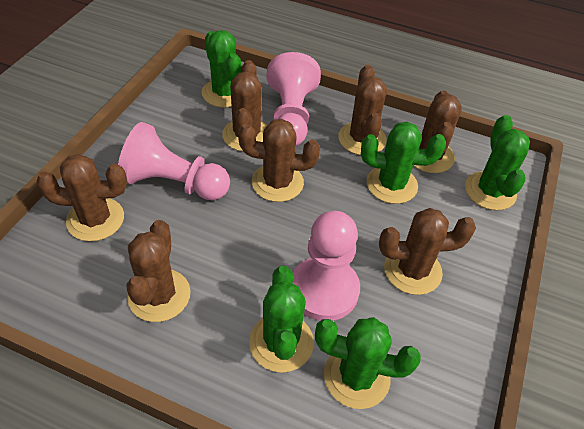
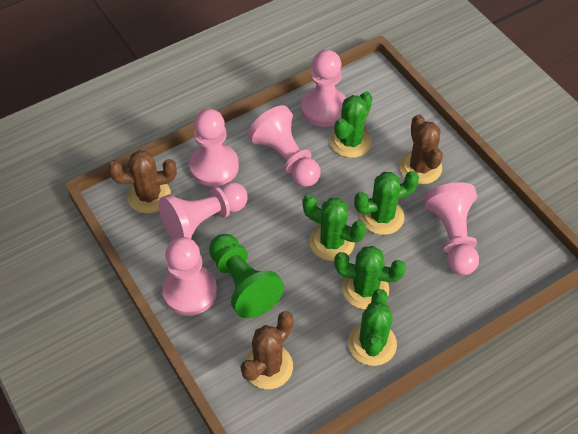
brown cactus: [36,154,127,241] [126,220,190,322] [222,60,267,151] [238,119,320,202] [338,65,387,155] [379,208,476,295] [413,91,462,173] = 7 -> [108,150,177,213] [241,312,294,389] [399,115,443,184] = 3
green pawn: none = 0 -> [209,234,284,318] = 1
pink pawn: [118,122,230,200] [267,52,321,146] [293,211,360,321] = 3 -> [159,182,247,240] [162,237,217,316] [189,109,239,187] [248,105,321,187] [301,50,346,127] [424,182,479,275] = 6

